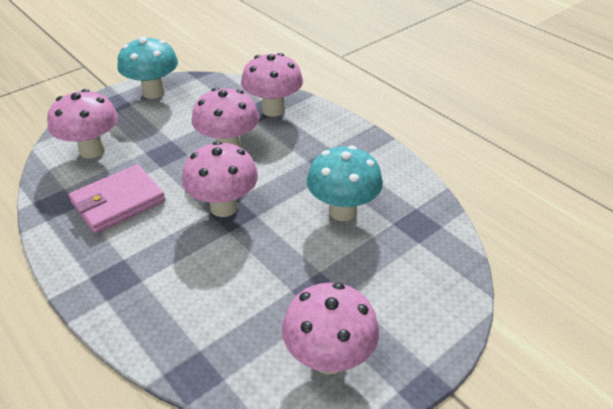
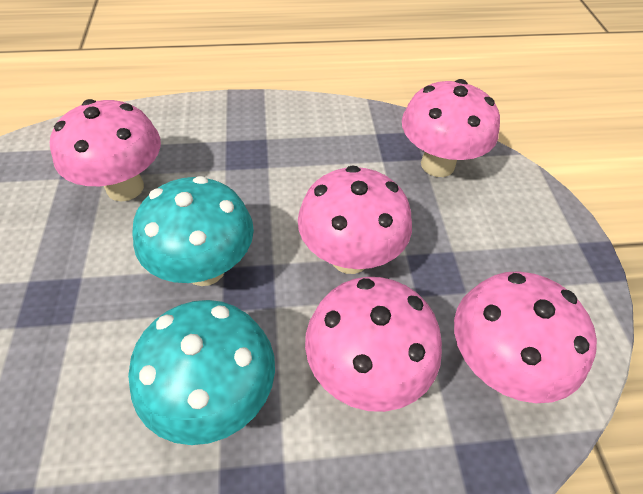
pink wallet: [69,164,166,234] = 1 -> none = 0

